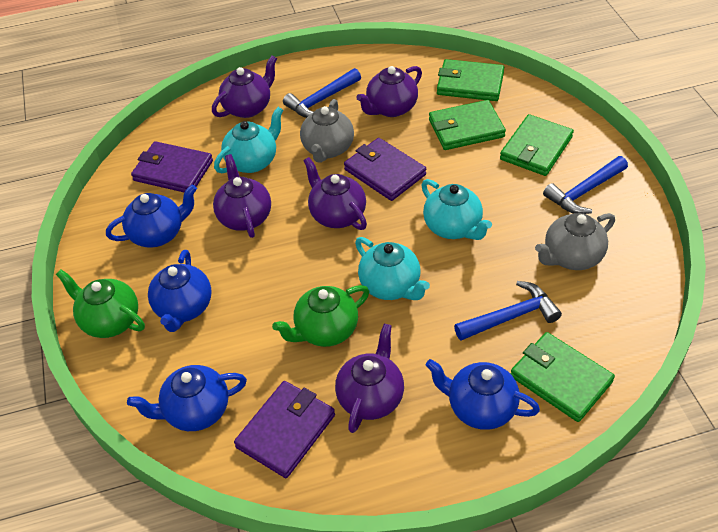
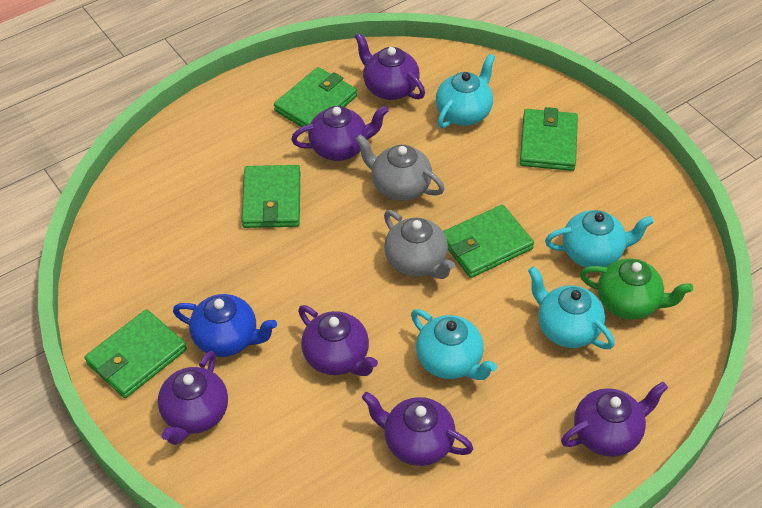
blue hammer: [283,68,361,118] [454,281,562,340] [543,156,628,214] = 3 -> none = 0
blue teapot: [106,185,197,248] [127,365,247,431] [148,250,211,332] [425,359,540,430] = 4 -> [173,294,277,357] = 1
green teapot: [56,270,145,338] [272,285,369,347] = 2 -> [580,258,693,320] = 1
green wallet: [429,100,506,150] [437,59,504,101] [500,114,574,176] [511,332,615,422] = 4 -> [84,309,187,398] [242,165,300,228] [274,67,357,131] [443,205,534,278] [520,107,578,171] = 5
purple teapot: [212,55,277,118] [213,154,271,238] [303,157,367,230] [335,324,404,433] [356,66,422,117] = 5 -> [158,351,228,445] [291,106,388,161] [298,305,378,376] [355,33,425,100] [362,392,473,466] [561,382,668,457] = 6
purple wallet: [131,141,213,192] [234,381,335,478] [344,138,426,201] = 3 -> none = 0
turquoise teapot: [214,107,283,173] [355,237,430,300] [421,179,492,240] = 3 -> [411,309,497,380] [436,54,495,128] [528,266,615,349] [545,210,654,268] = 4

